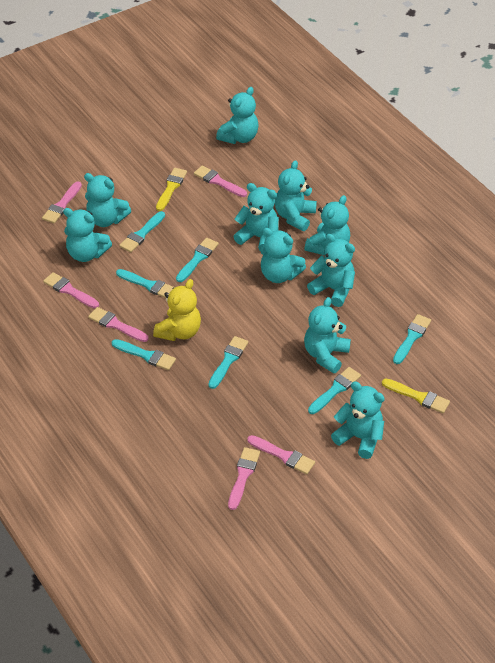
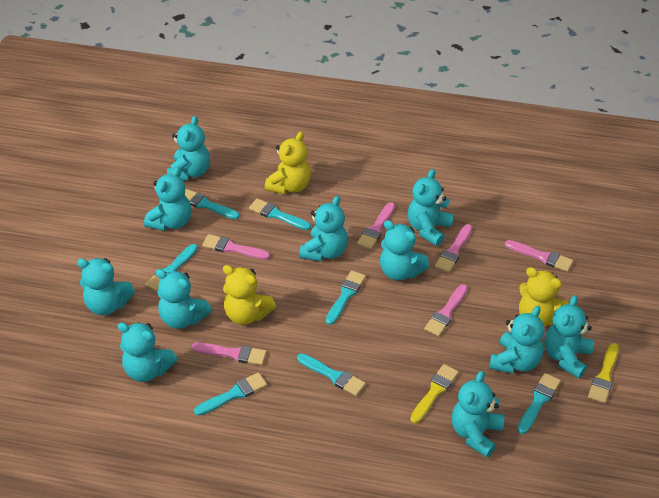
turquoise teddy bear: [63,208,112,262] [84,173,131,227] [216,87,259,144] [233,183,279,251] [260,228,306,283] [275,160,317,231] [304,195,350,255] [304,297,351,373] [307,234,355,307] [331,381,385,459] = 10 -> [77,258,135,315] [118,322,178,382] [144,167,191,231] [156,269,212,329] [167,116,210,181] [299,196,348,261] [380,220,429,281] [408,169,454,246] [452,371,505,457] [489,306,544,374] [544,295,594,378] = 11
yellow teddy bear: [153,279,201,341] = 1 -> [223,265,276,325] [265,132,311,194] [519,267,570,327] = 3

